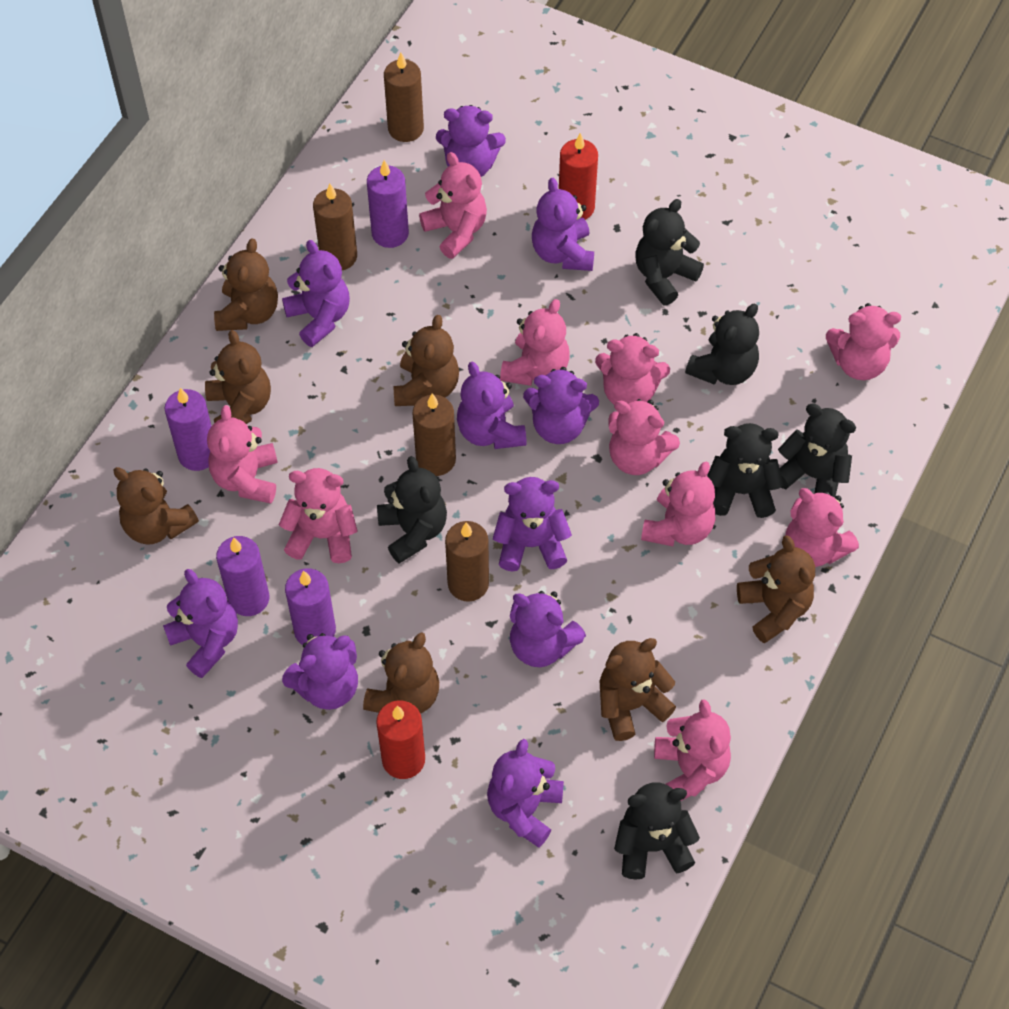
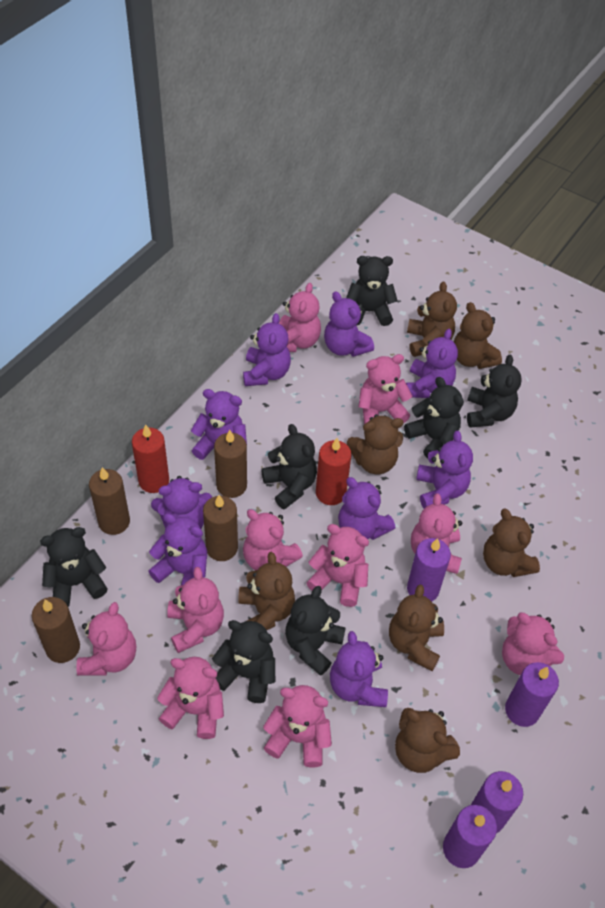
black teddy bear: [377,456,447,564] [614,783,700,880] [636,199,704,305] [685,303,759,385] [707,423,784,518] [778,403,856,498] = 6 -> [40,527,108,607] [212,620,275,703] [261,424,317,510] [285,586,346,676] [346,256,398,326] [404,377,464,458] [467,355,522,428] = 7
purple teddy bear: [163,569,238,678] [282,240,350,347] [282,633,358,710] [436,105,506,177] [457,362,527,449] [487,739,564,847] [493,477,572,572] [510,591,586,667] [523,367,599,444] [532,178,594,271] = 10 -> [148,513,207,585] [151,476,212,529] [191,389,247,460] [243,313,291,386] [324,291,374,357] [330,631,388,707] [338,477,395,540] [406,329,458,398] [416,431,473,509] = 9

